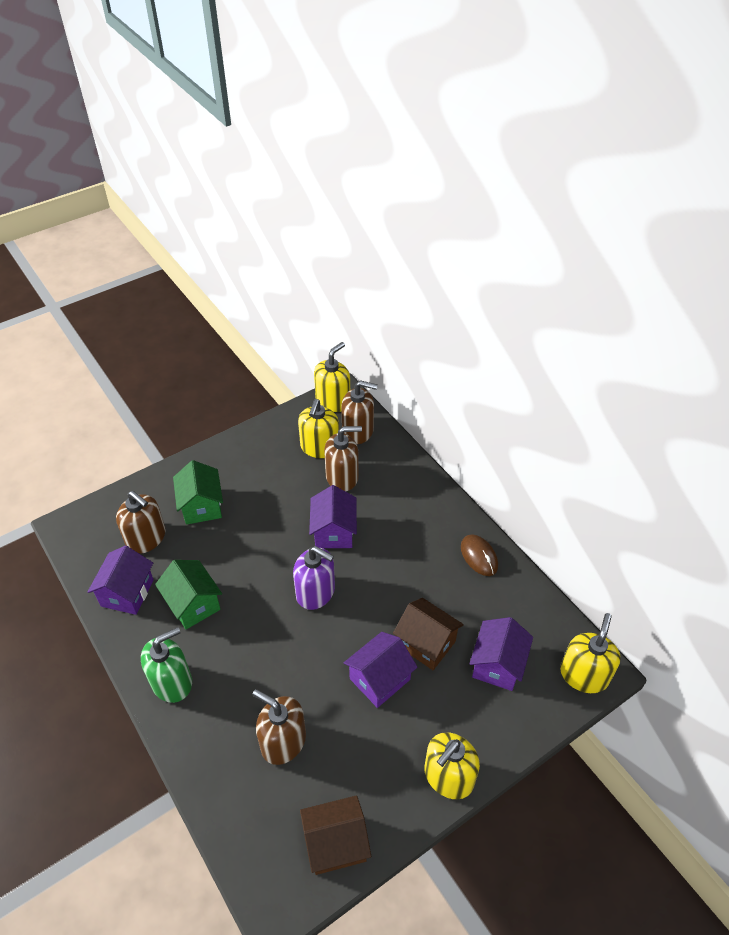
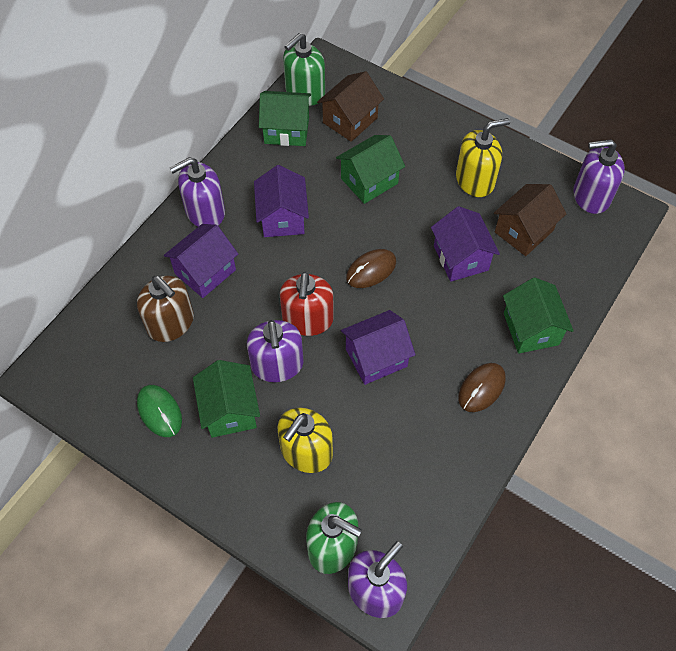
brown mouse: [461,534,498,576] = 1 -> [346,249,396,288] [458,363,506,412] = 2
brown soap dispenser: [116,491,166,554] [252,689,306,765] [324,426,362,491] [341,380,378,444] = 4 -> [137,276,194,342] = 1
green house: [155,560,222,629] [173,460,223,525] = 2 -> [193,360,260,438] [259,91,311,146] [336,135,405,204] [503,277,574,354] = 4
green mouse: none = 0 -> [137,385,182,437] = 1
green soap dispenser: [141,627,192,703] = 1 -> [283,33,325,106] [306,502,362,574] = 2
purple soap dispenser: [293,546,335,610] = 1 -> [170,157,225,227] [247,320,303,382] [348,541,407,618] [573,139,625,214] = 4
red soap dispenser: none = 0 -> [280,272,334,336] = 1
yellow soap dispenser: [298,399,339,458] [314,342,350,412] [425,732,480,799] [560,613,621,693] = 4 -> [277,408,333,473] [456,118,510,197] = 2

